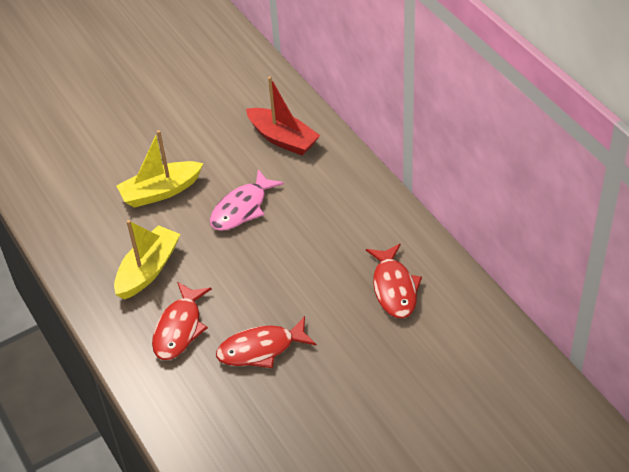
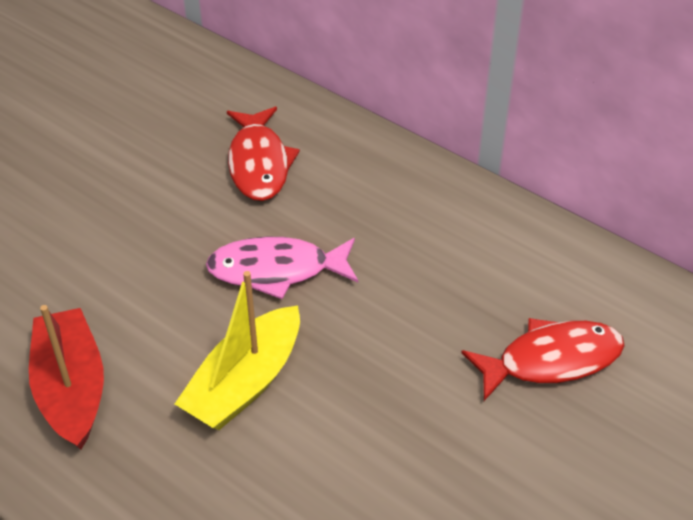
red fish: [152,282,212,360] [216,316,316,368] [366,243,422,318] = 3 -> [227,107,300,201] [461,318,625,401] = 2
yellow boat: [114,220,180,300] [116,130,203,208] = 2 -> [175,271,300,430] = 1

